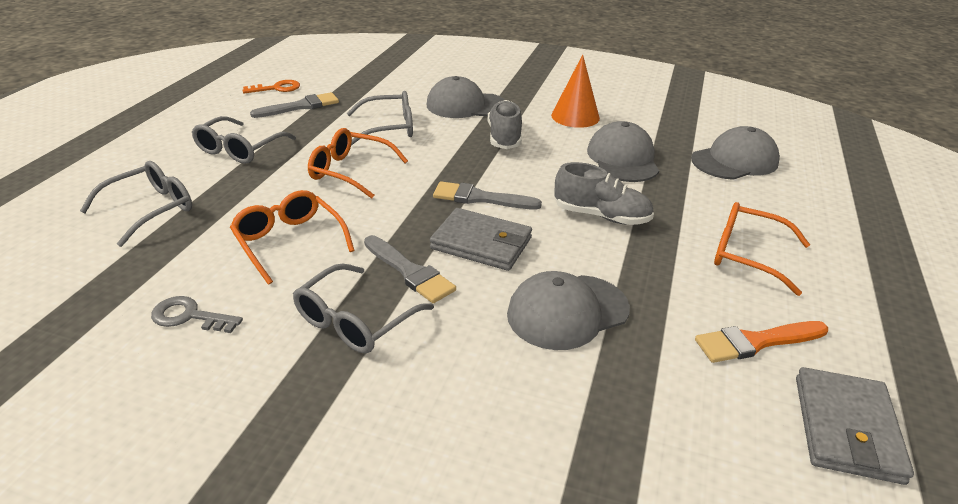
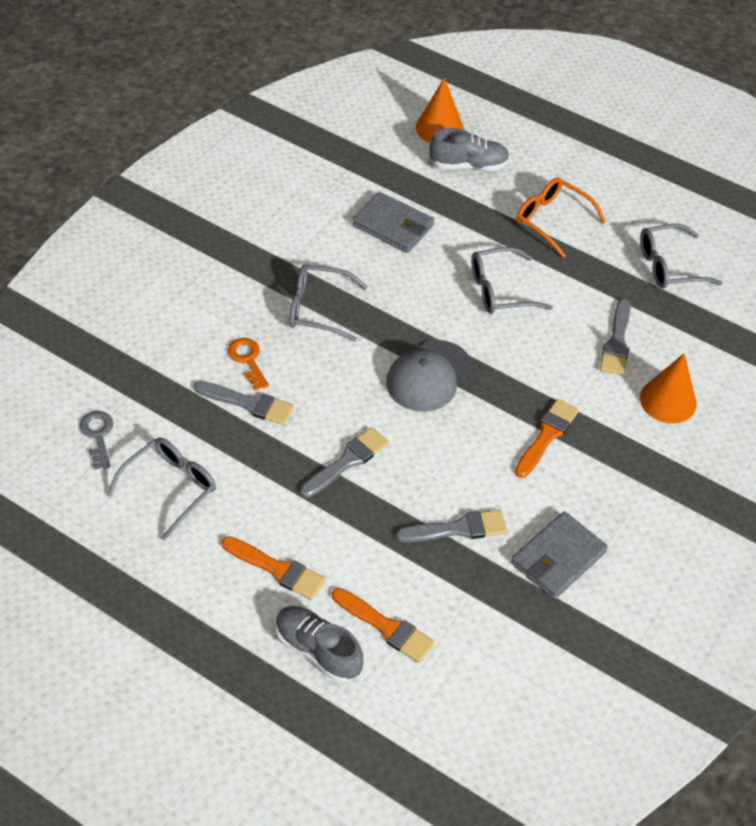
grey brush: [250,92,339,118] [364,235,456,303] [433,182,542,209] = 3 -> [194,381,294,425] [300,427,389,498] [396,510,507,542] [600,299,631,375] = 4
grey cap: [427,76,504,118] [507,271,630,350] [587,121,659,182] [691,126,780,180] = 4 -> [386,340,472,412] = 1
orange brush: [695,321,828,363] = 1 -> [222,536,325,600] [332,588,435,663] [515,399,579,478] = 3
orange cone: [551,55,600,128] = 1 -> [416,78,464,143] [640,354,697,424] = 2
orange glasses: [230,190,355,285] [308,128,408,199] [714,202,810,296] = 3 -> [517,178,606,258] = 1

